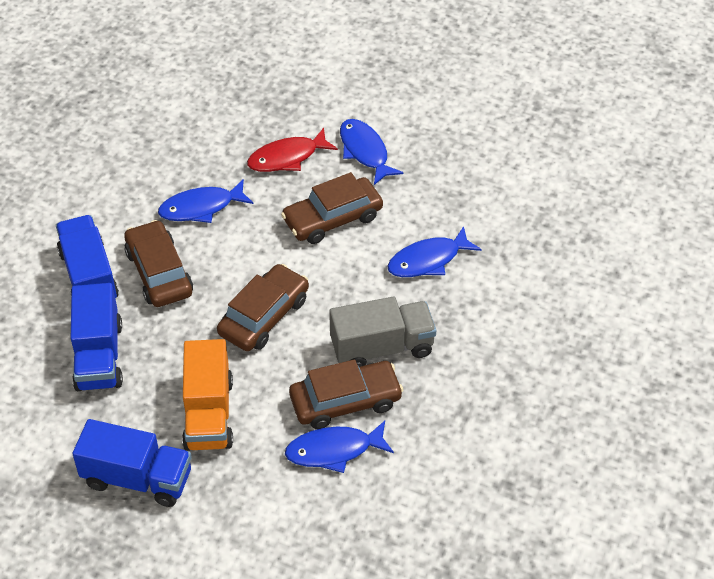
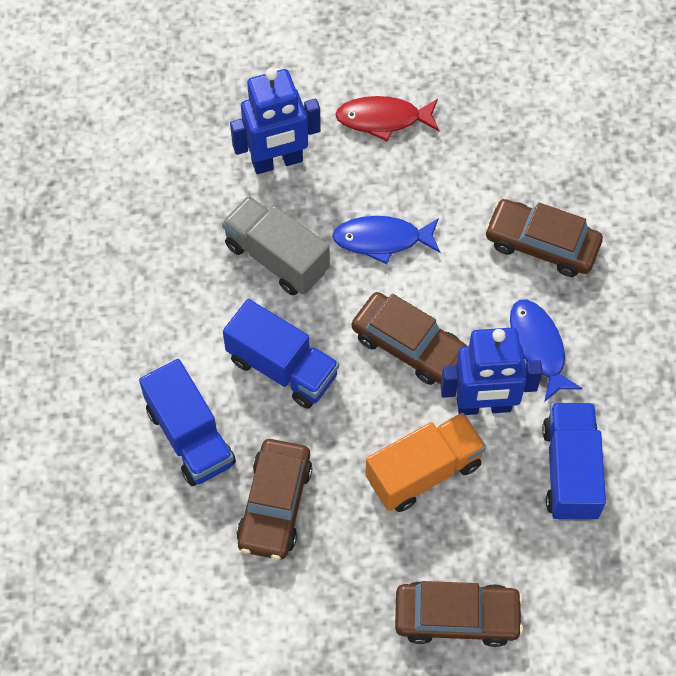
blue fish: [158,179,253,223] [285,421,394,473] [340,119,404,185] [387,226,481,277] = 4 -> [332,216,440,265] [510,299,582,402] = 2
blue robot: none = 0 -> [230,68,321,174] [440,327,543,415] = 2

